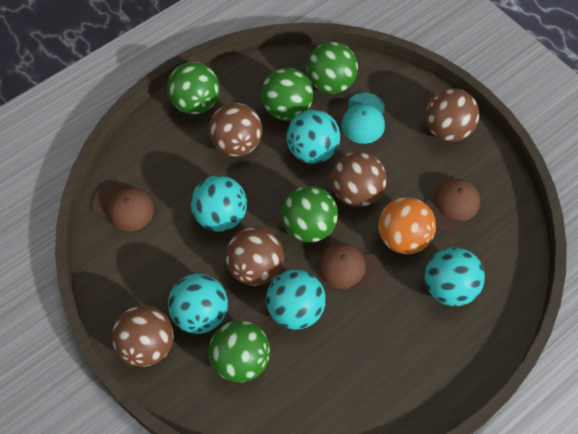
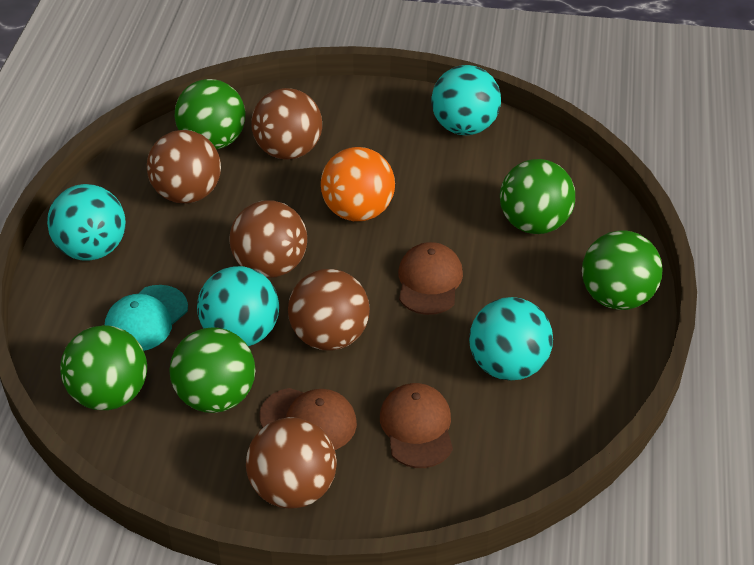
turquoise ball: [168,274,228,334] [191,176,247,232] [266,270,326,330] [286,110,340,164] [425,247,485,306] = 5 -> [47,184,126,261] [197,266,279,346] [431,65,501,135] [469,297,553,381] = 4

